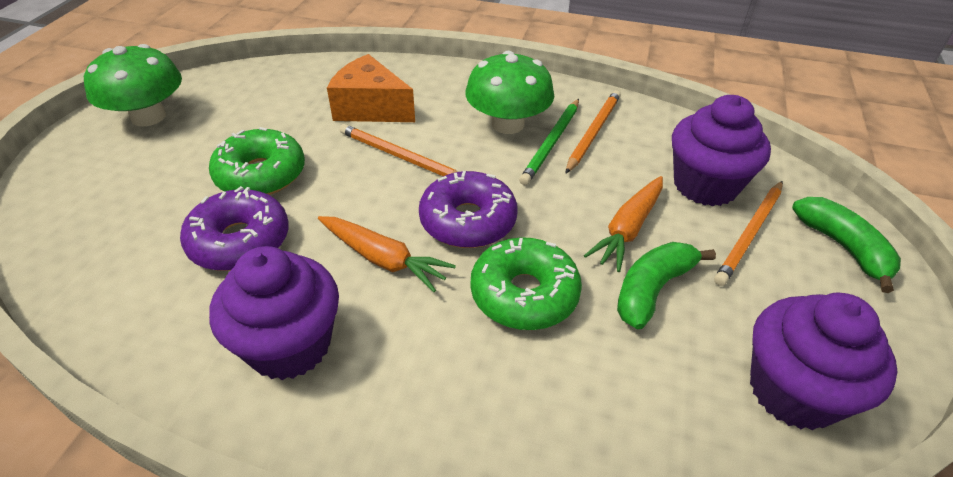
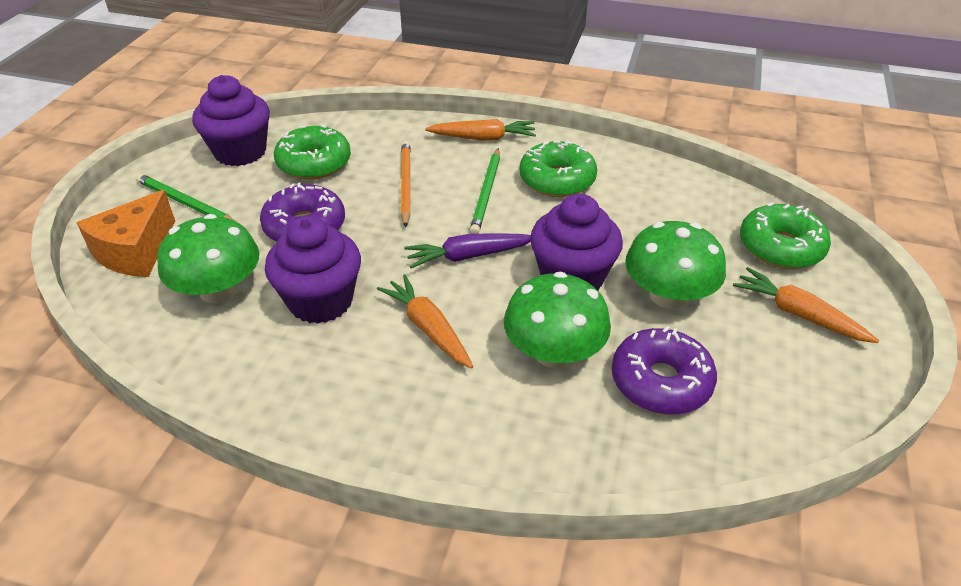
green banana: [617,242,716,329] [792,197,901,293] = 2 -> none = 0
green donut: [209,127,305,195] [471,237,582,330] = 2 -> [274,125,351,180] [520,140,597,197] [740,202,831,269] = 3
green mushroom: [84,44,182,127] [466,51,554,134] = 2 -> [157,214,259,304] [504,272,611,368] [625,221,726,309] = 3
green pencil: [519,99,579,185] = 1 -> [136,173,235,221] [470,148,500,234] = 2
orange carrot: [318,216,456,292] [584,176,663,272] = 2 -> [377,274,473,368] [425,119,536,140] [733,267,879,343] = 3
orange pencil: [340,124,458,176] [566,90,621,173] [714,181,783,286] = 3 -> [401,141,411,228] = 1
purple carrot: none = 0 -> [404,233,531,268] = 1

